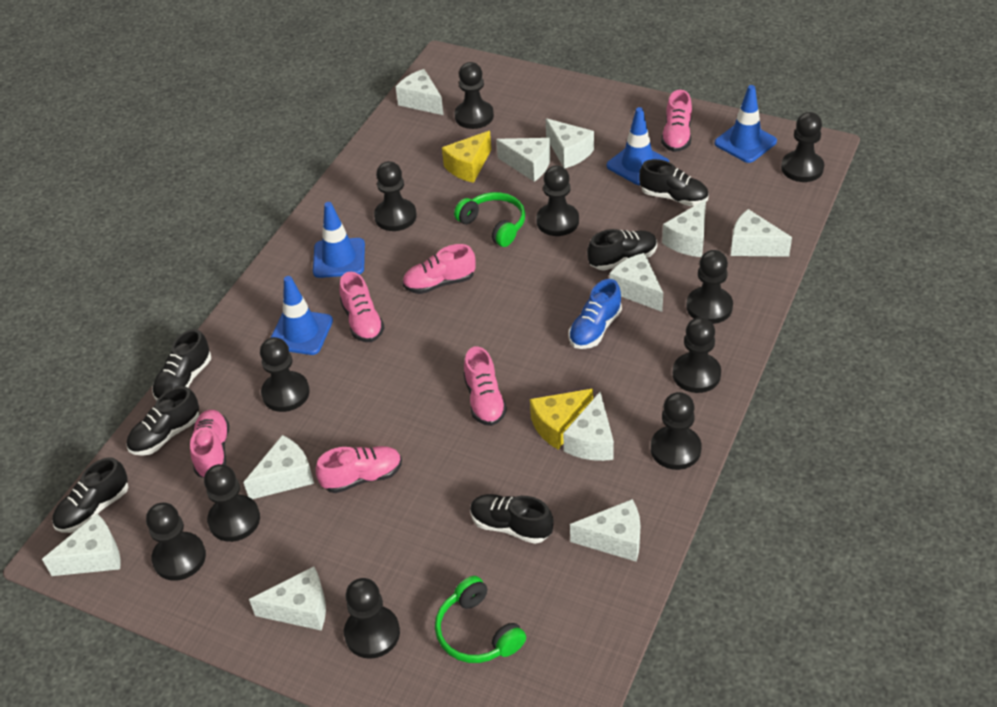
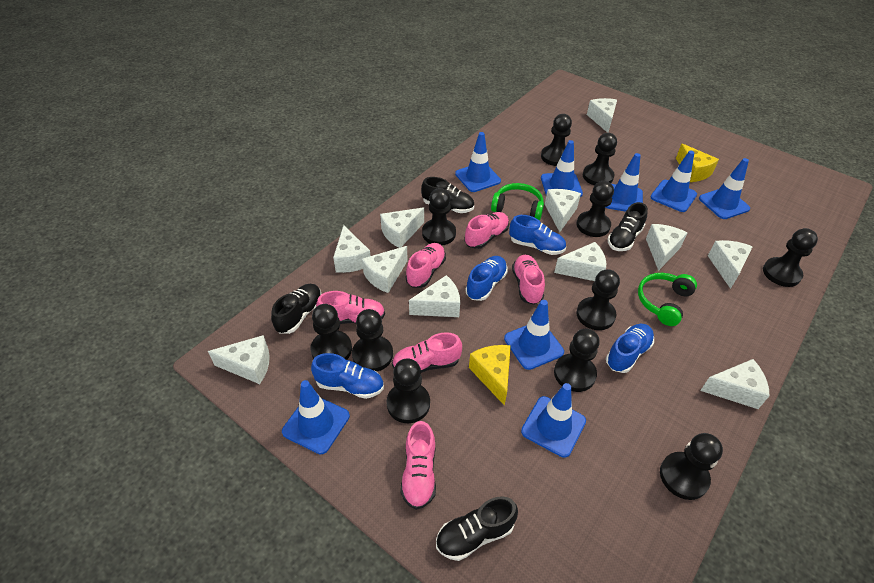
black shoe: [52,458,128,533] [126,386,199,456] [152,329,211,401] [470,494,554,544] [587,229,657,271] [639,159,708,206] = 6 -> [271,284,321,334] [421,177,474,213] [436,496,518,561] [608,202,648,251] = 4
blue shoe: [568,279,622,349] = 1 -> [311,353,384,399] [465,256,508,301] [509,215,566,255] [606,324,654,373] = 4
blue traffic cone: [271,276,333,355] [313,202,365,278] [607,107,669,185] [715,85,777,163] = 4 -> [282,380,350,454] [455,132,501,192] [504,300,564,370] [521,383,586,458] [541,140,583,197] [606,153,643,212] [651,151,697,212] [699,158,750,219] = 8

